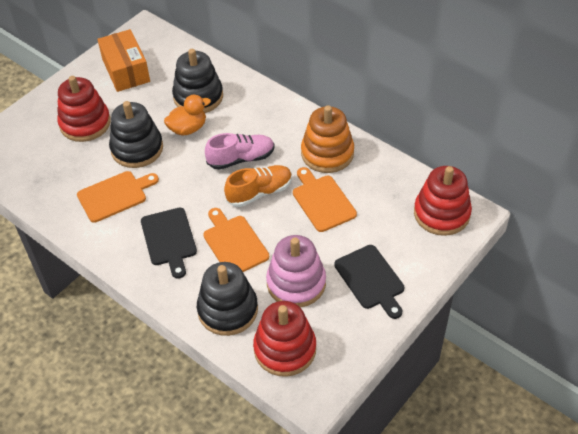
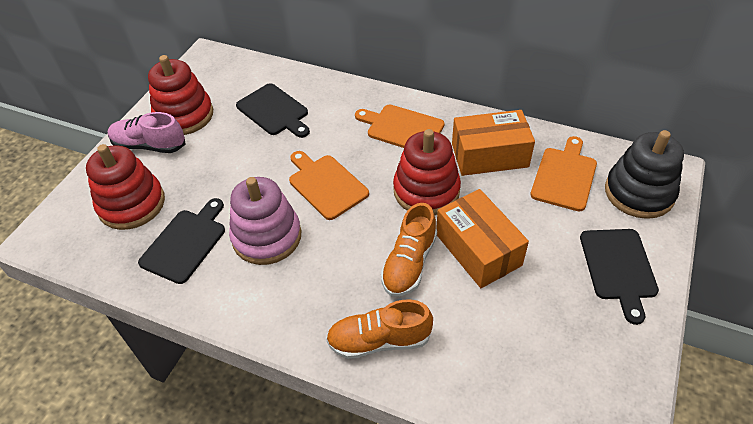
black cutting board: [141,208,197,279] [334,245,404,319] = 2 -> [138,198,225,284] [236,83,310,138] [580,229,659,325] = 3
black stacking toy: [109,101,163,168] [172,49,223,113] [197,262,258,336] = 3 -> [605,130,684,219] = 1
orange box: [97,29,150,92] = 1 -> [436,189,529,288] [452,110,535,176] = 2
orange duck: [164,95,211,136] = 1 -> none = 0
orange shoe: [224,165,292,207] = 1 -> [326,299,433,359] [381,203,437,297] = 2
orange stacking toy: [301,105,354,173] = 1 -> none = 0

